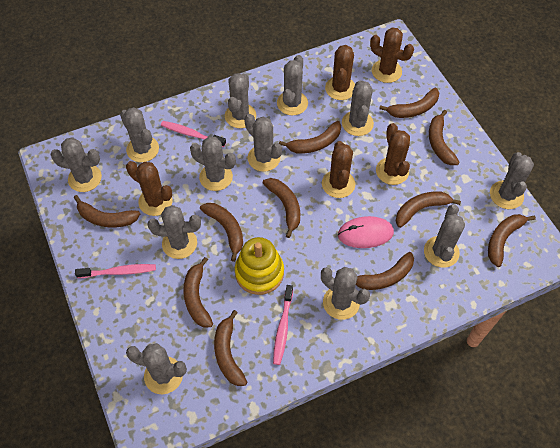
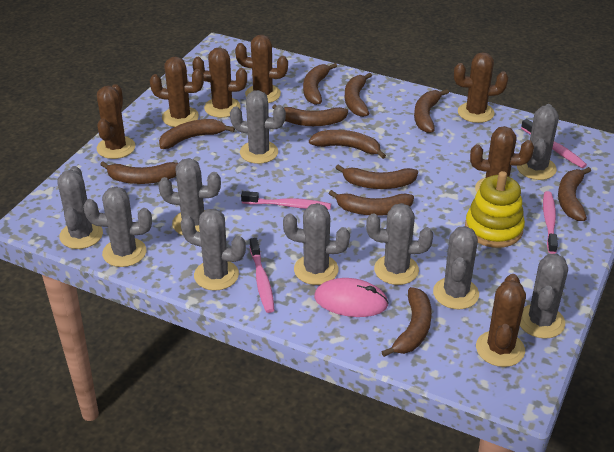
brown cactus: [126,161,173,216] [322,141,355,198] [325,45,355,100] [370,27,414,83] [376,123,410,185] = 5 -> [97,84,135,159] [150,57,204,127] [192,47,247,118] [235,35,288,103] [454,52,508,123] [470,126,534,192] [476,274,526,367] = 7
grey cactus: [50,137,102,192] [120,107,159,162] [126,343,187,394] [147,205,201,259] [190,137,236,191] [225,73,256,128] [244,114,282,172] [277,55,308,115] [321,267,370,320] [342,80,374,136] [424,204,465,268] [490,152,534,209] = 12 -> [57,166,103,249] [83,187,152,267] [158,158,221,235] [180,209,246,291] [230,90,286,164] [283,203,350,285] [366,203,433,285] [433,226,479,309] [517,104,559,180] [520,254,568,339] = 10
pink toothbrush: [75,264,156,278] [161,121,226,147] [273,285,293,365] = 3 -> [241,191,331,210] [250,238,274,313] [521,119,587,168] [543,191,558,254] = 4

